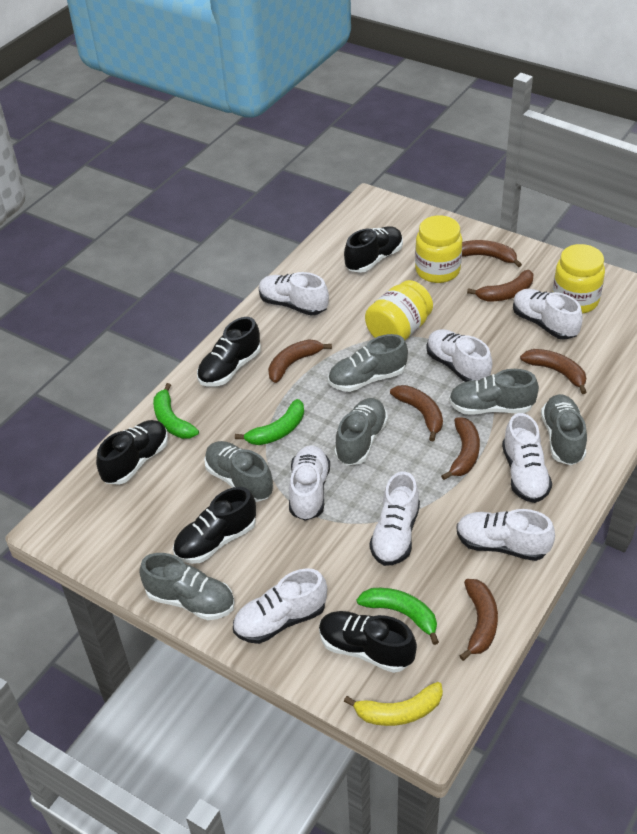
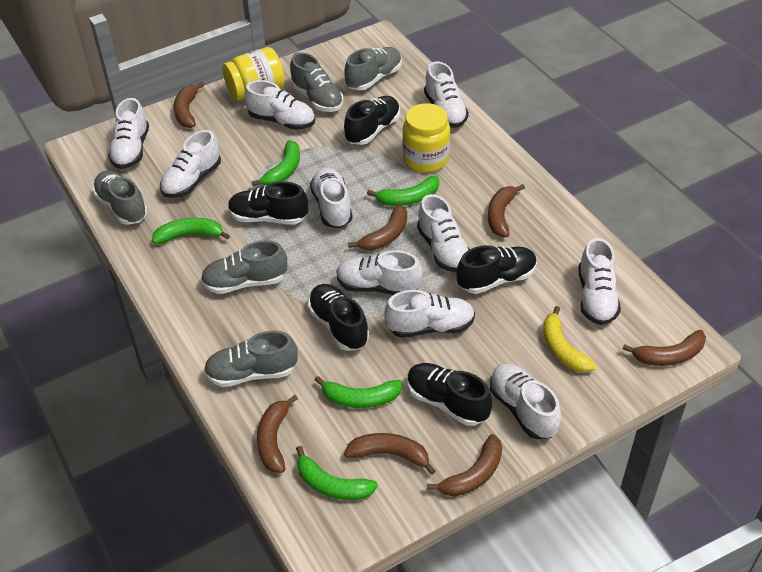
green banana: [153,383,199,439] [235,399,304,445] [357,588,439,645] = 3 -> [152,218,230,244] [252,140,300,186] [296,446,378,500] [315,376,403,408] [367,176,439,206] = 5
grey shoe: [139,553,235,620] [204,441,273,502] [328,334,408,392] [334,398,388,465] [449,369,539,415] [541,394,587,465] = 6 -> [92,171,148,225] [201,240,287,294] [204,331,298,387] [290,52,343,112] [344,47,402,90] = 5
white shoe: [233,568,327,644] [259,272,329,316] [289,445,330,521] [369,471,420,566] [426,329,493,382] [457,509,555,561] [502,413,552,503] [513,289,583,340] = 8 -> [108,98,149,169] [160,130,221,198] [244,80,315,130] [310,167,353,228] [336,250,423,295] [384,290,475,338] [417,194,470,272] [424,61,469,128] [490,363,561,439] [578,238,621,325] = 10
yellow jar: [365,280,433,340] [415,215,462,283] [553,244,605,314] = 3 -> [222,47,285,101] [402,103,450,172] = 2

